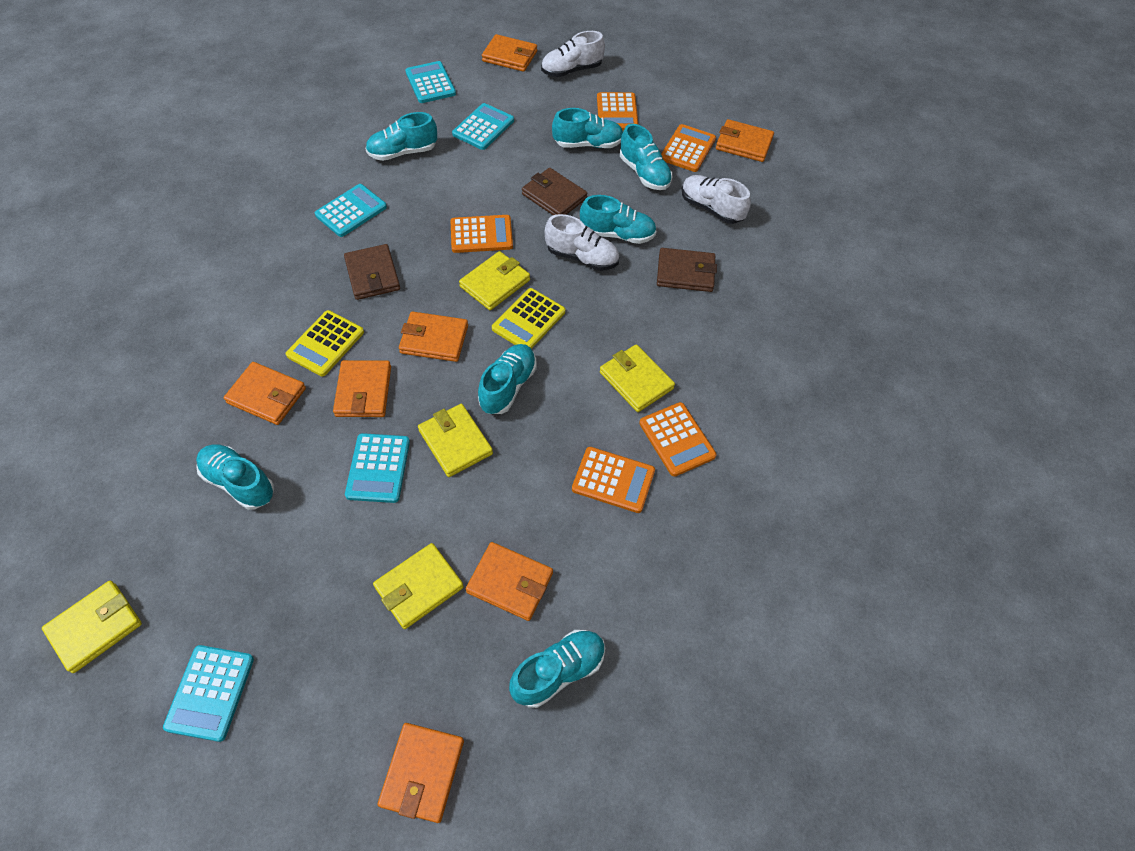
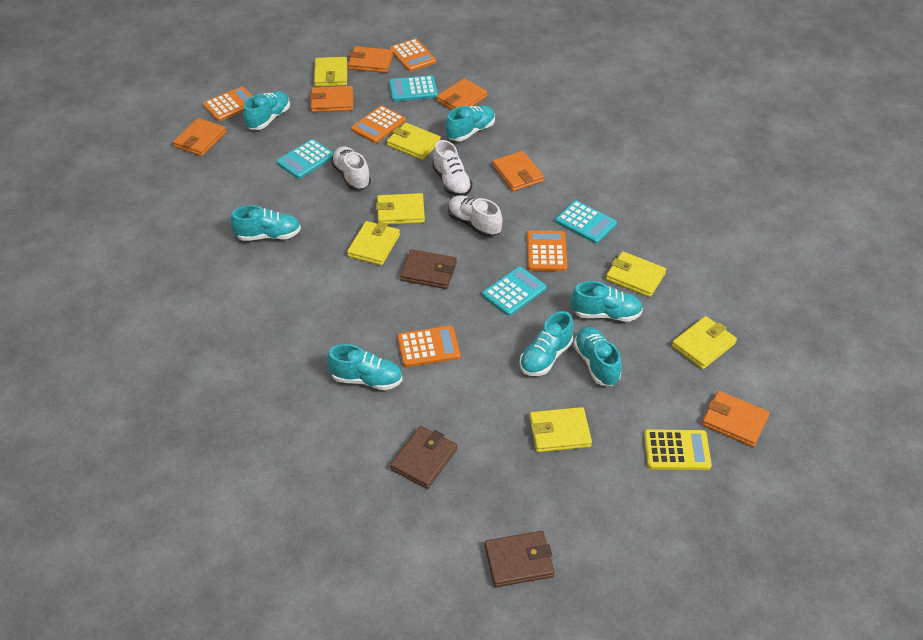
orange wallet: [224,362,306,425] [333,360,391,417] [378,723,464,823] [399,311,468,362] [466,542,553,621] [482,34,537,72] [716,119,774,162] = 7 -> [173,118,226,156] [310,86,353,112] [348,46,393,73] [436,78,488,110] [493,151,544,191] [702,391,770,447] = 6
turquoise calculator: [163,645,254,742] [315,184,387,237] [345,433,410,503] [405,61,456,103] [452,103,514,150] = 5 -> [277,139,334,179] [389,75,438,101] [482,267,547,316] [555,200,617,244] = 4
yellow calculator: [286,310,364,377] [492,288,565,349] = 2 -> [644,429,712,470] = 1
yellow wallet: [42,581,142,673] [373,543,464,629] [418,404,493,477] [459,251,530,310] [600,344,675,412] = 5 -> [314,57,347,87] [347,221,400,266] [376,193,425,225] [387,123,441,160] [530,407,592,452] [606,252,666,297] [672,316,737,369] = 7

